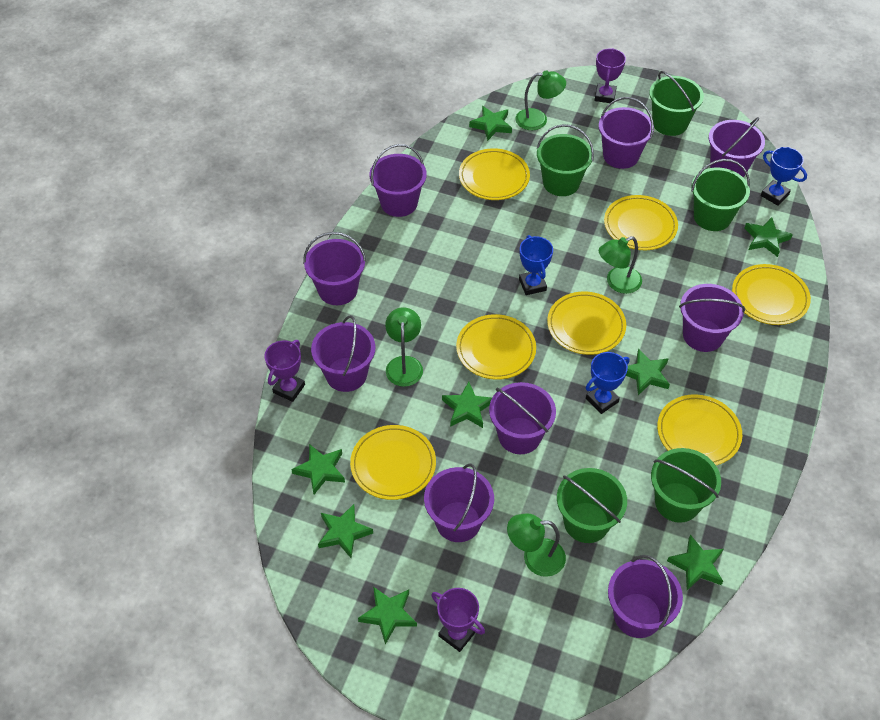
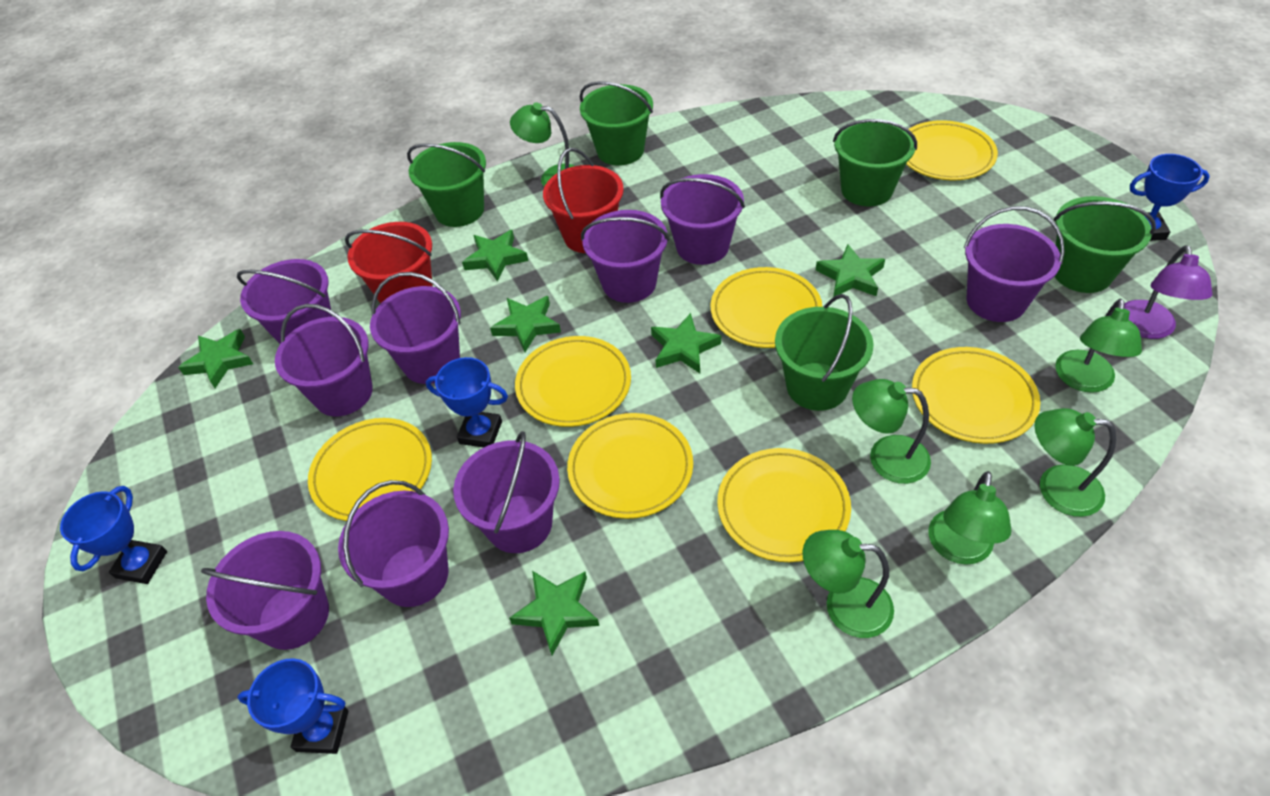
blue trophy: [519,235,553,295] [586,352,630,414] [761,147,807,206] = 3 -> [60,486,167,584] [237,658,349,754] [426,357,508,448] [1130,154,1210,241] = 4
green lamp: [385,307,423,387] [507,513,566,577] [515,70,566,130] [599,236,642,294] = 4 -> [510,102,574,186] [802,530,894,638] [852,379,931,484] [928,471,1012,565] [1034,408,1117,517] [1055,299,1142,393] = 6
green star: [291,444,345,494] [318,504,373,558] [358,587,417,645] [442,382,492,428] [469,106,512,141] [626,349,670,395] [667,534,723,590] [744,217,793,257] = 8 -> [178,329,253,388] [462,230,528,282] [490,296,561,352] [509,571,599,655] [651,313,721,373] [816,244,885,297] = 6
purple lamp: none = 0 -> [1124,245,1212,339] = 1
purple trophy: [264,340,305,402] [432,588,485,652] [594,48,626,104] = 3 -> none = 0
red bucket: none = 0 -> [345,222,433,304] [543,148,624,253] = 2

